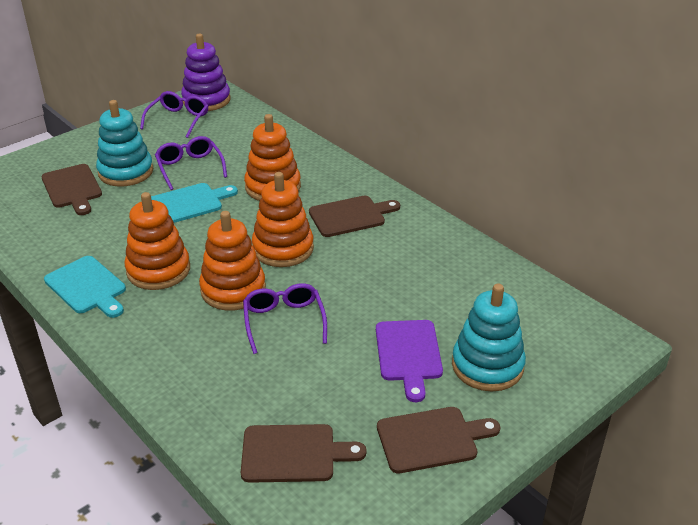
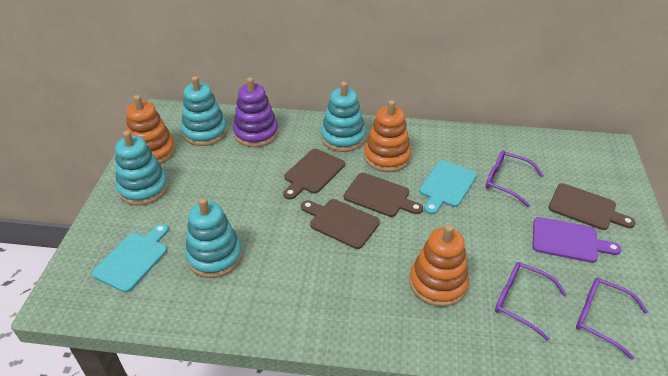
orange stacking toy: [125,192,190,290] [199,211,266,311] [244,114,301,201] [252,172,314,267] = 4 -> [126,95,175,164] [364,100,411,172] [409,225,469,307] = 3
turquoise stacking toy: [96,100,153,186] [452,284,526,392] = 2 -> [115,130,169,206] [181,76,227,146] [185,198,243,278] [321,82,366,152] = 4

